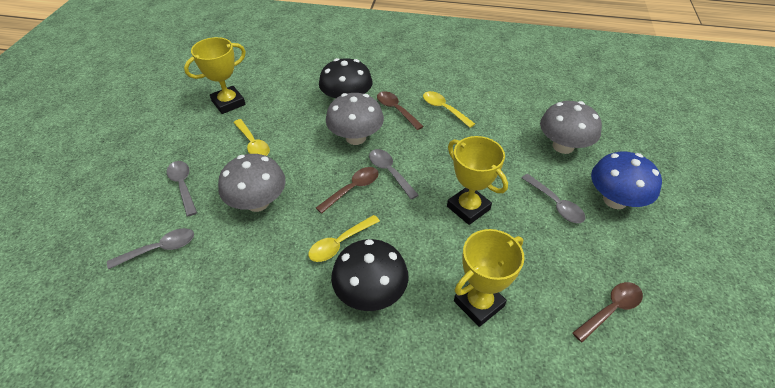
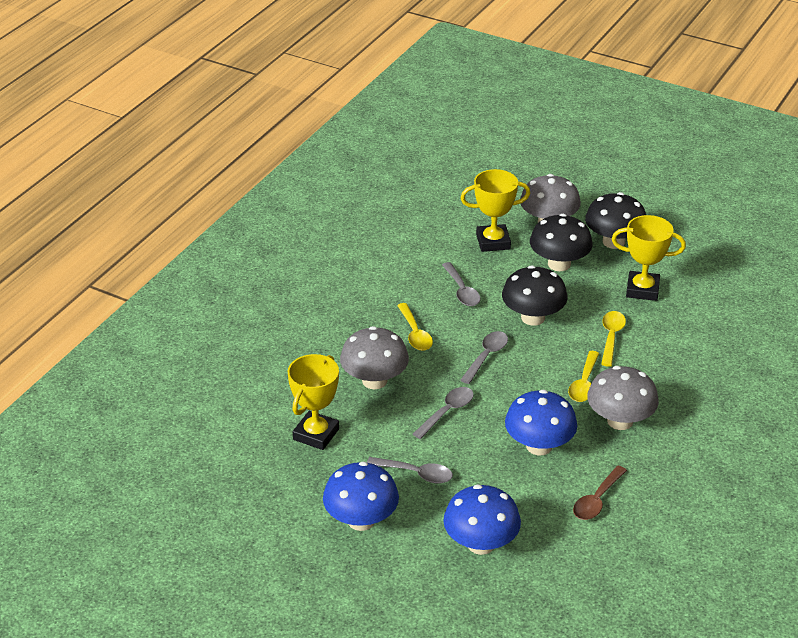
black mushroom: [319,58,373,98] [331,239,409,311] = 2 -> [502,265,567,326] [530,214,592,271] [585,192,646,249] = 3
blue mushroom: [591,152,662,209] = 1 -> [323,461,399,531] [443,484,521,555] [505,390,577,456] = 3
brown spoon: [316,167,379,214] [377,91,424,130] [572,282,643,342] = 3 -> [573,466,627,520] = 1

